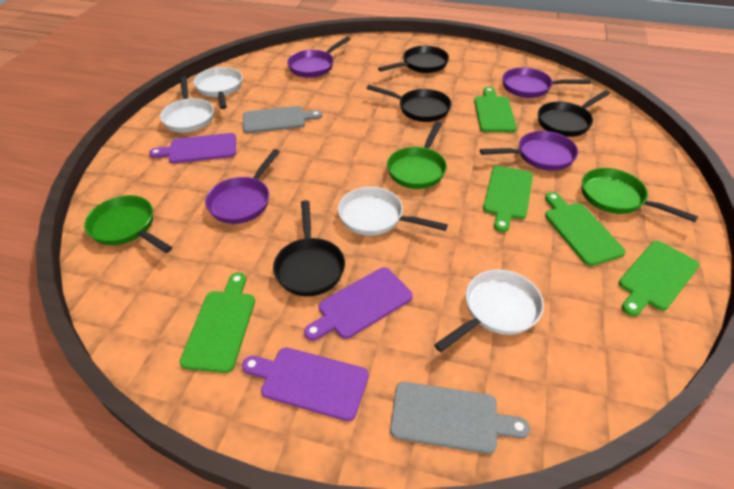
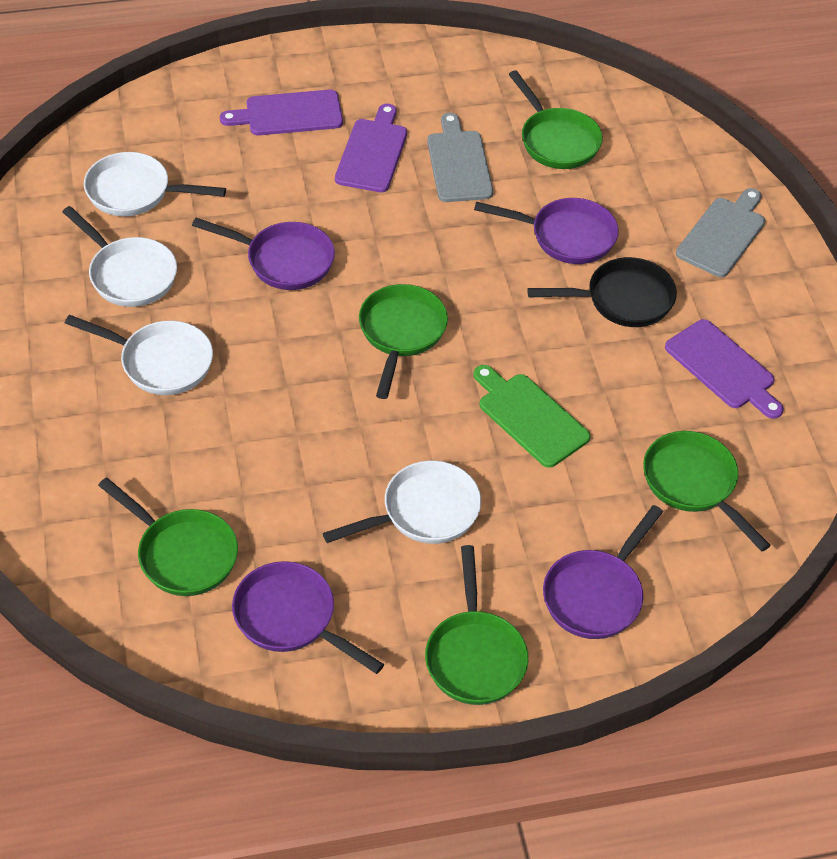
black pan: [273,200,345,296] [367,85,452,122] [378,46,449,73] [538,90,610,137] = 4 -> [527,257,677,327] = 1
green cutting board: [180,272,255,373] [474,87,517,132] [483,166,533,232] [545,192,626,266] [618,241,699,316] = 5 -> [473,365,591,468] = 1
green pan: [84,195,172,253] [387,121,447,189] [582,168,698,222] = 3 -> [98,477,238,596] [359,284,448,399] [425,545,528,705] [508,70,603,169] [643,431,771,552] = 5

